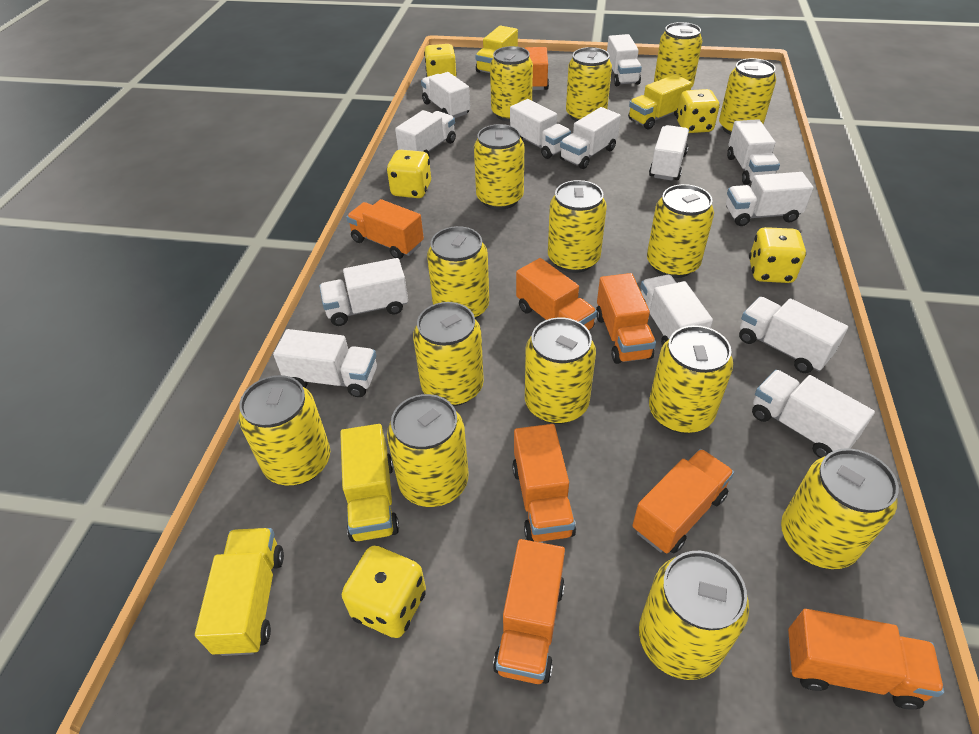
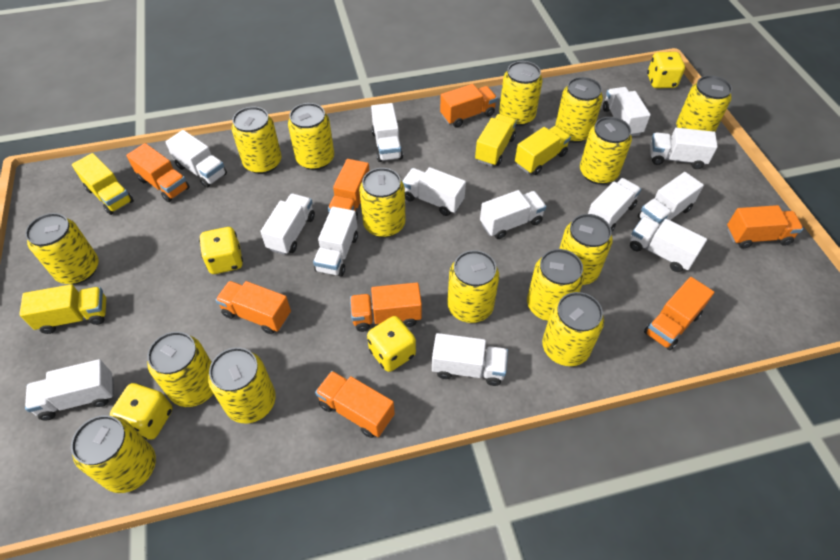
yellow dice: [342,546,426,638] [387,150,431,198] [424,44,457,77] [676,89,720,133] [749,227,806,283] = 5 -> [110,383,173,440] [199,227,243,274] [367,316,416,372] [647,52,685,88] = 4

